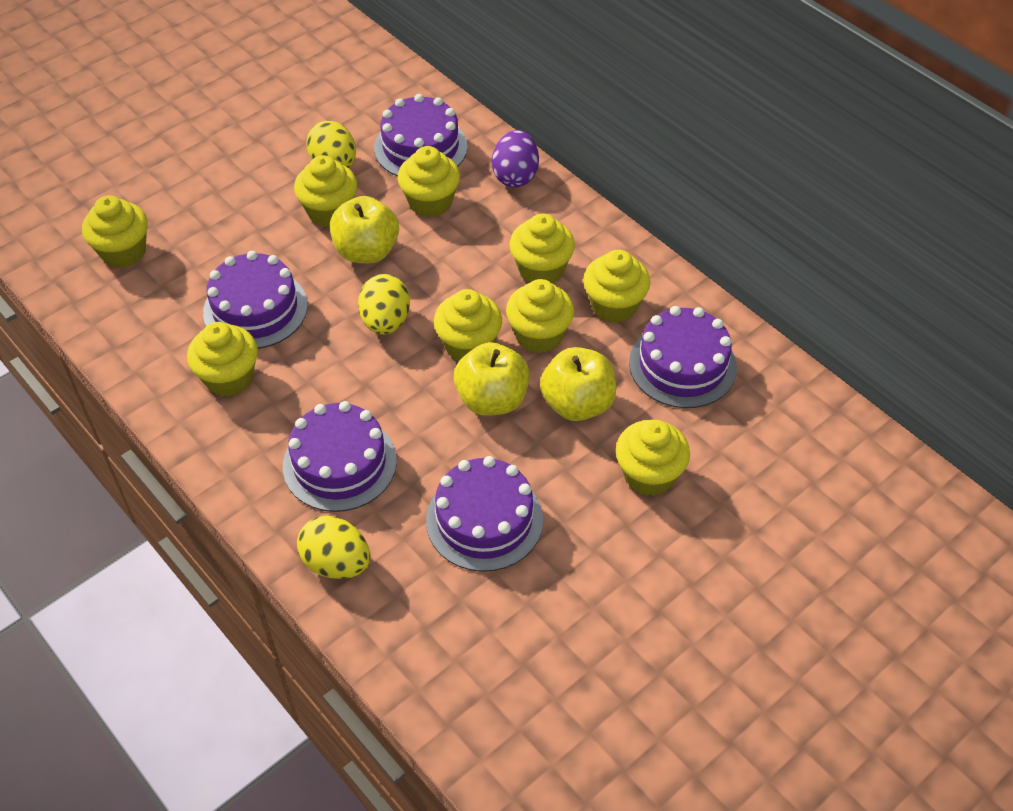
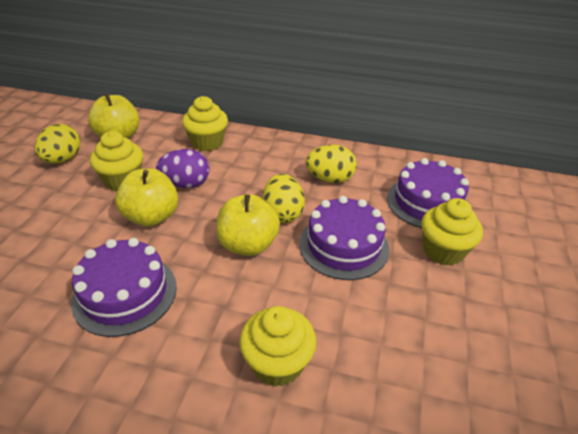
purple cake: [203,251,307,349] [283,401,397,512] [374,94,468,176] [426,456,543,572] [629,306,737,408] = 5 -> [71,238,177,337] [299,196,389,280] [387,158,469,228] = 3
yellow cupcake: [82,195,148,268] [187,322,258,397] [294,155,357,227] [397,146,460,218] [434,289,502,361] [506,279,574,353] [509,213,575,284] [583,250,650,323] [616,420,690,496] = 9 -> [90,131,143,191] [182,96,228,151] [239,306,316,387] [421,198,483,266] = 4

